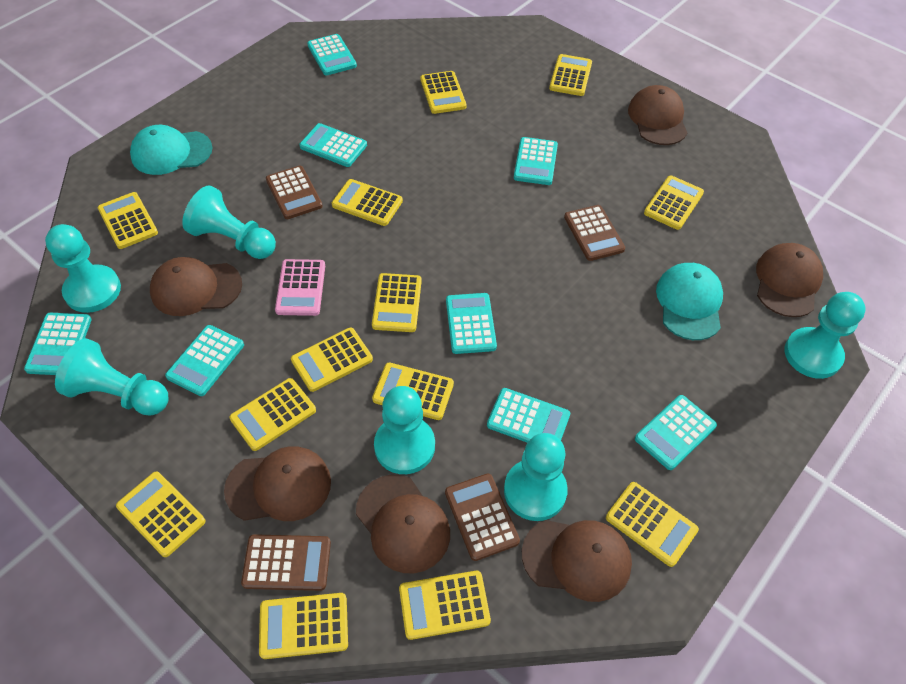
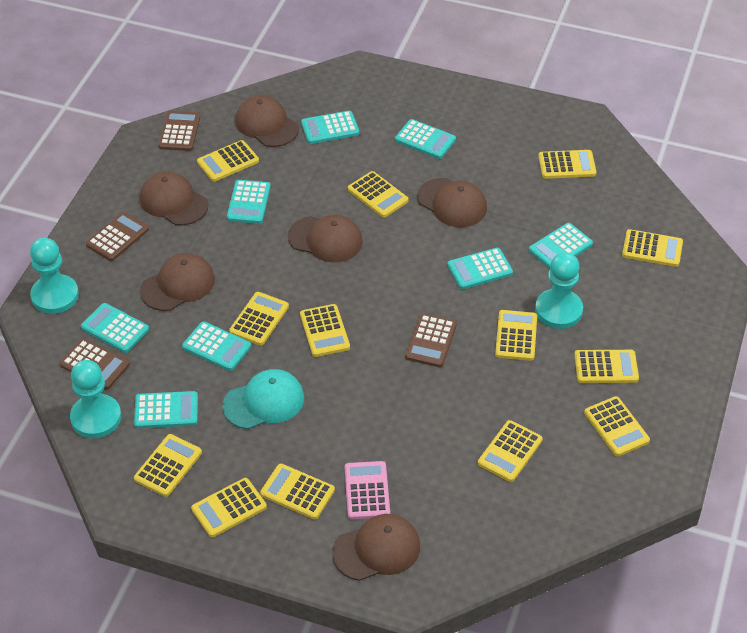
turquoise cap: [130,125,212,175] [656,263,723,340] = 2 -> [222,369,304,429] = 1
turquoise pawn: [45,224,121,313] [55,338,168,416] [182,185,276,259] [374,386,435,474] [504,433,568,521] [784,292,866,379] = 6 -> [30,238,79,314] [70,360,121,438] [535,252,583,329] = 3

